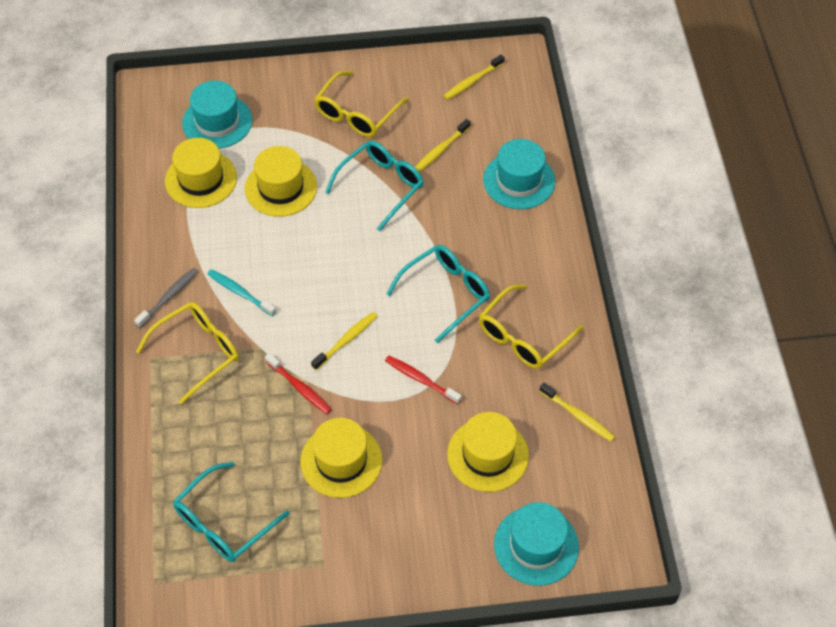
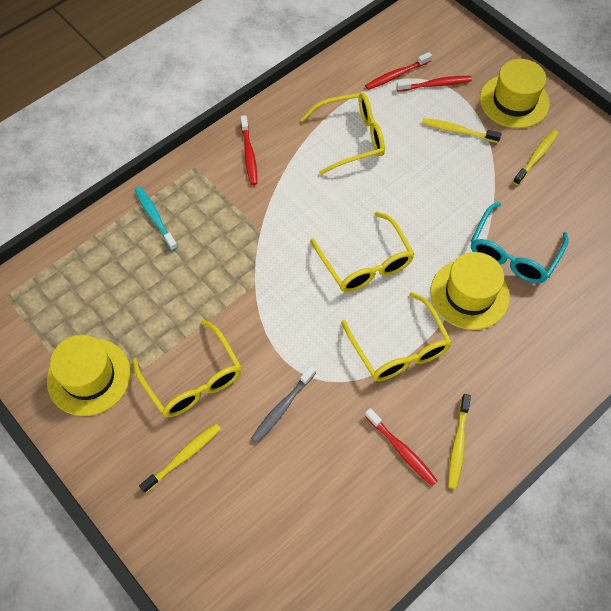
red toothbrush: [265,353,332,414] [385,356,462,404] = 2 -> [241,115,257,185] [365,52,432,90] [365,408,438,486] [396,76,472,92] = 4
turquoise glasses: [173,462,290,562] [325,141,424,231] [387,245,490,343] = 3 -> [471,202,569,283] = 1
turquoise hat: [182,81,252,149] [483,139,555,209] [494,502,579,586] = 3 -> none = 0
yellow glasses: [136,302,239,404] [314,71,409,137] [479,284,583,369] = 3 -> [132,320,241,417] [300,93,385,175] [310,212,414,292] [341,292,452,381] = 4
yellow hat: [165,138,237,208] [245,146,317,217] [300,418,382,498] [447,412,529,492] = 4 -> [47,335,131,416] [430,252,510,330] [480,59,550,128] = 3

